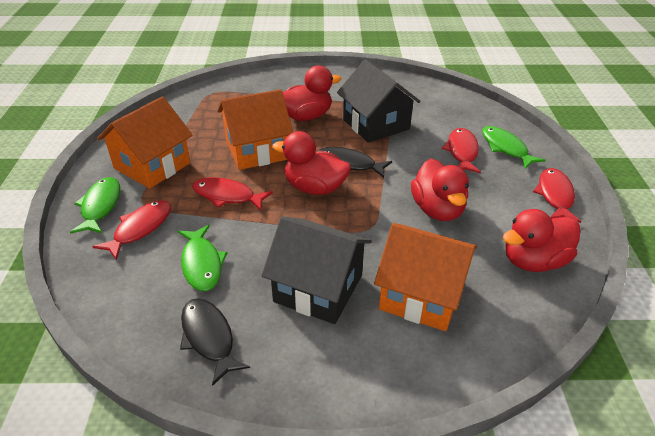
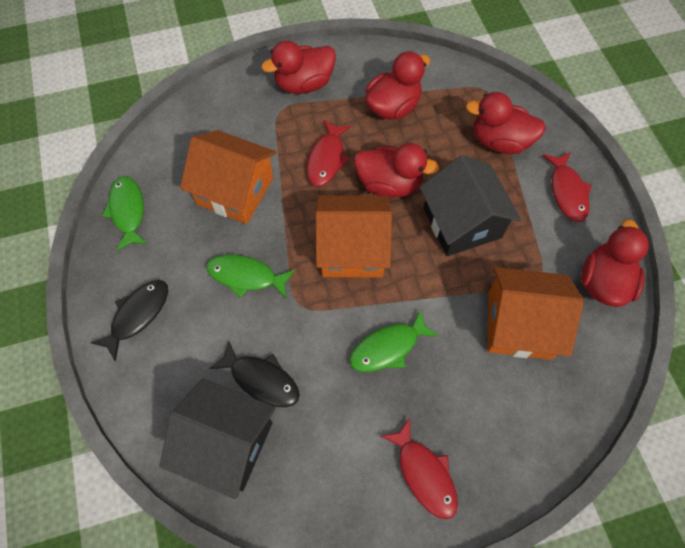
red duck: [272,131,351,195] [283,66,341,121] [411,159,469,221] [503,209,581,272] = 4 -> [261,41,336,94] [354,143,439,197] [365,51,430,120] [466,92,546,154] [581,220,649,307] = 5
red fish: [92,200,171,260] [192,177,273,211] [442,128,481,173] [533,168,581,223] = 4 -> [307,120,351,186] [380,418,458,520] [542,152,592,222] = 3

